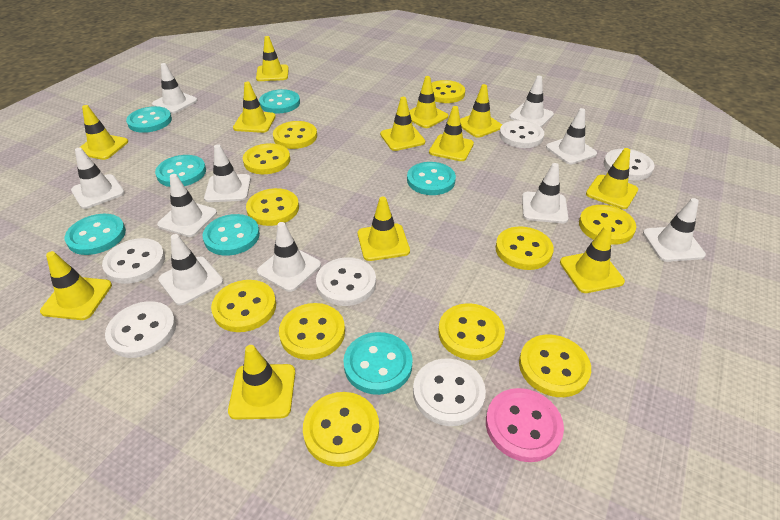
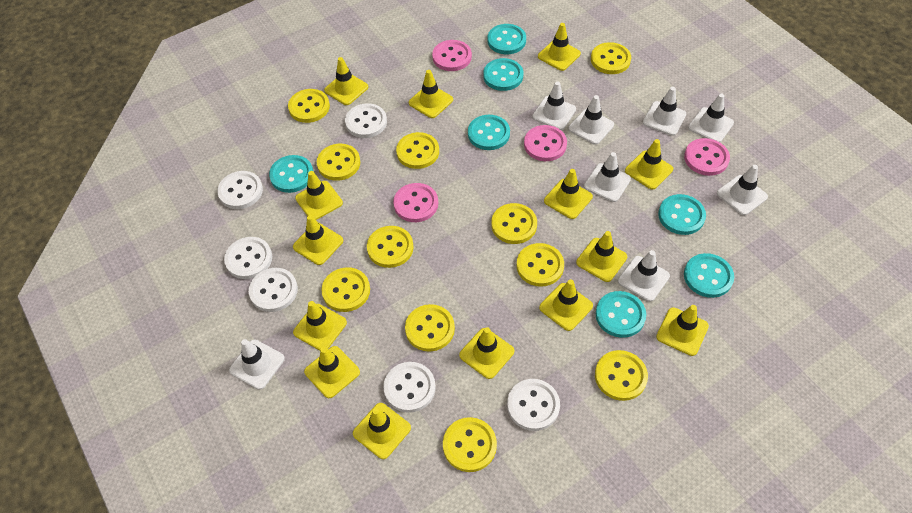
pink button: [486,388,564,462] = 1 -> [393,183,438,222] [432,40,472,71] [524,125,567,161] [684,138,730,176] = 4
white traffic cone: [71,148,125,209] [152,63,198,114] [157,174,217,237] [158,234,223,305] [204,144,251,202] [257,222,321,292] [510,76,554,127] [522,163,568,223] [546,108,597,164] [643,198,706,262] = 10 -> [229,339,285,390] [532,81,576,130] [568,95,614,145] [584,152,631,202] [618,250,670,302] [643,87,686,136] [688,94,734,142] [717,165,768,215] = 8
yellow traffic cone: [40,251,112,320] [79,105,128,160] [228,345,295,419] [233,82,276,133] [256,36,289,81] [358,197,410,261] [380,97,425,151] [409,76,448,128] [429,106,474,161] [460,84,502,138] [560,225,625,293] [586,148,638,209] = 12 -> [293,215,343,265] [293,301,347,351] [295,171,343,220] [304,346,360,398] [324,57,368,105] [353,403,411,459] [409,70,453,118] [459,327,514,379] [538,23,581,71] [539,279,593,331] [544,169,593,219] [576,231,627,282] [625,139,673,190] [656,305,709,356] = 14

